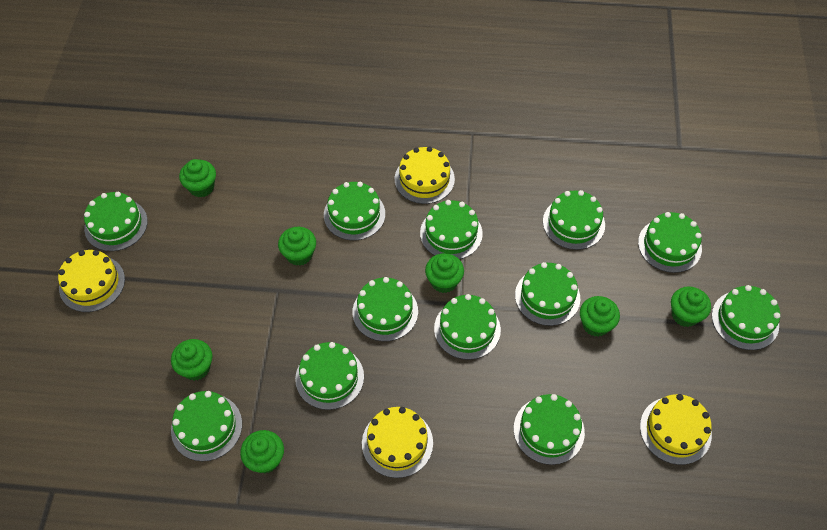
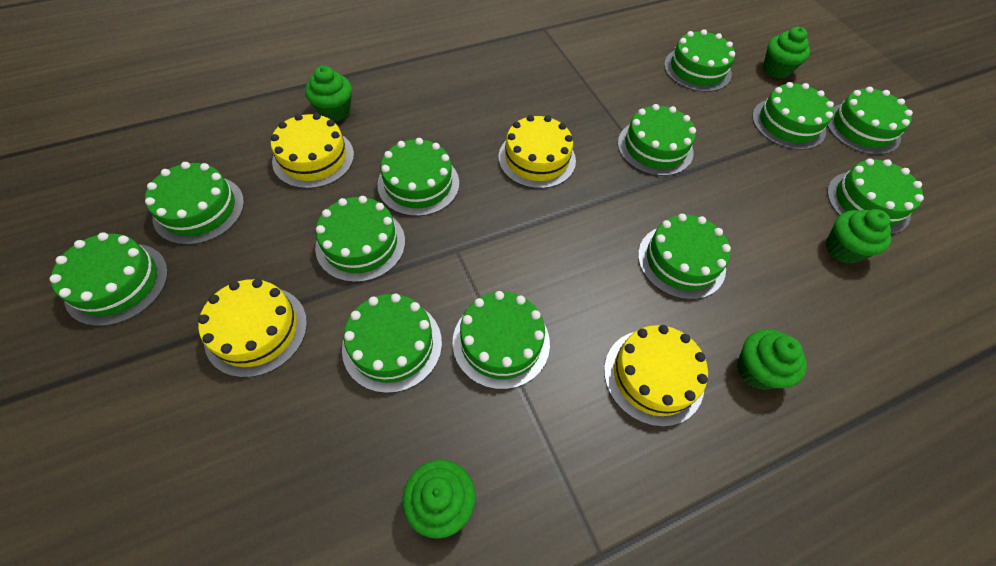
green cupcake: [171,339,212,381] [179,159,216,198] [240,430,284,474] [278,227,316,266] [425,253,464,293] [580,296,620,337] [671,286,711,327] = 7 -> [305,66,352,121] [402,460,476,539] [737,329,807,390] [763,27,810,79] [826,209,891,264] = 5

